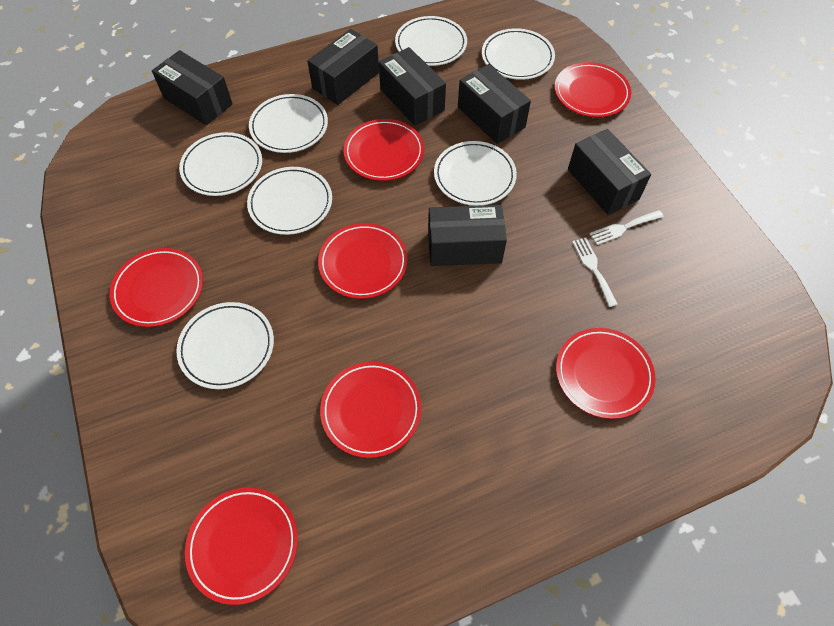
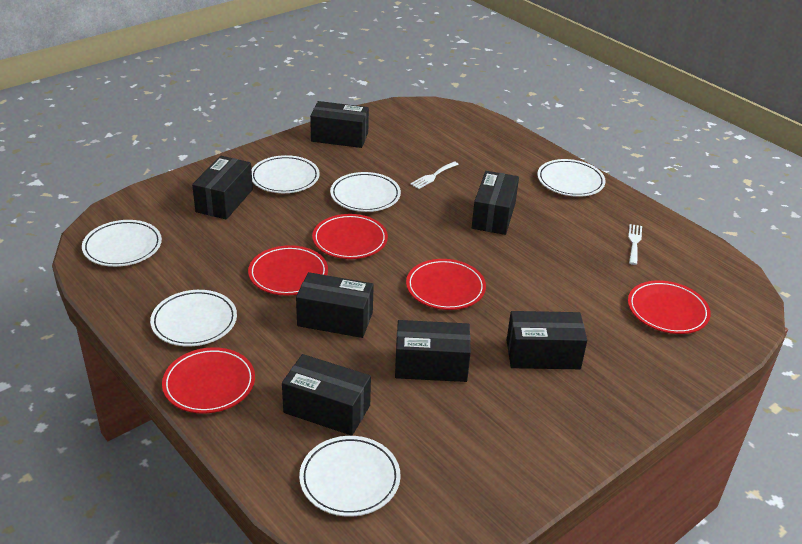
black box: [152,50,233,125] [307,29,379,105] [379,47,446,126] [428,205,507,266] [458,64,531,144] [568,129,651,215] = 6 -> [192,156,253,220] [282,354,371,436] [296,272,374,338] [310,101,369,148] [395,320,471,382] [472,171,519,235] [507,311,587,369] = 7
red plate: [110,248,203,327] [185,487,298,605] [318,223,408,299] [320,362,421,458] [343,119,424,181] [555,62,631,117] [556,328,656,419] = 7 -> [162,347,255,414] [248,245,328,295] [312,214,388,259] [406,259,486,310] [628,280,711,334] = 5
white plate: [176,302,274,389] [179,132,262,196] [247,167,332,235] [249,94,328,153] [395,16,467,66] [434,141,517,206] [482,28,555,80] = 7 -> [82,220,162,267] [150,290,237,346] [252,155,320,193] [299,436,400,517] [330,172,401,212] [537,159,606,197] = 6

